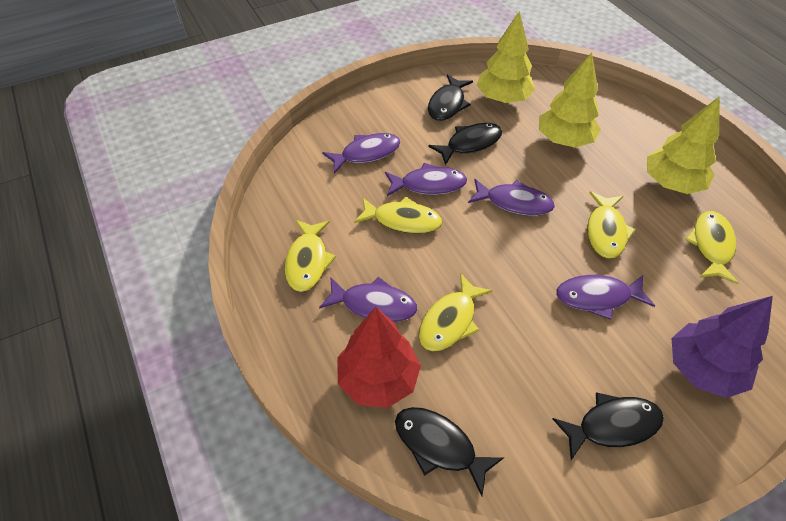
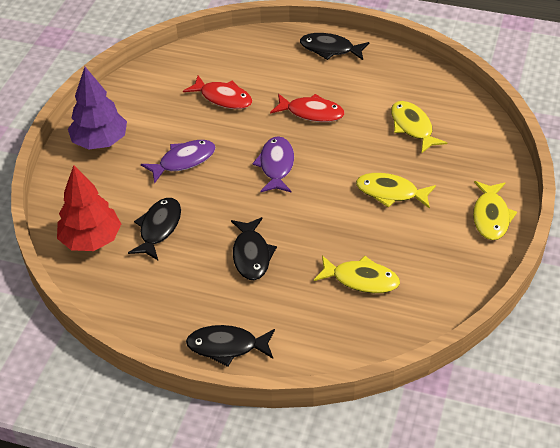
purple fish: [319,277,417,322] [322,133,401,174] [385,163,467,196] [468,179,555,216] [556,275,655,320] = 5 -> [141,140,216,184] [252,136,294,193] = 2
red fish: none = 0 -> [183,75,252,109] [270,94,345,122] = 2
yellow fish: [284,220,336,292] [354,197,442,234] [419,273,493,352] [587,191,636,259] [685,211,739,285] = 5 -> [314,255,400,293] [356,173,436,209] [391,101,447,154] [473,181,517,240] = 4
yellow tree: [477,11,535,103] [539,52,601,148] [647,97,719,194] = 3 -> none = 0

